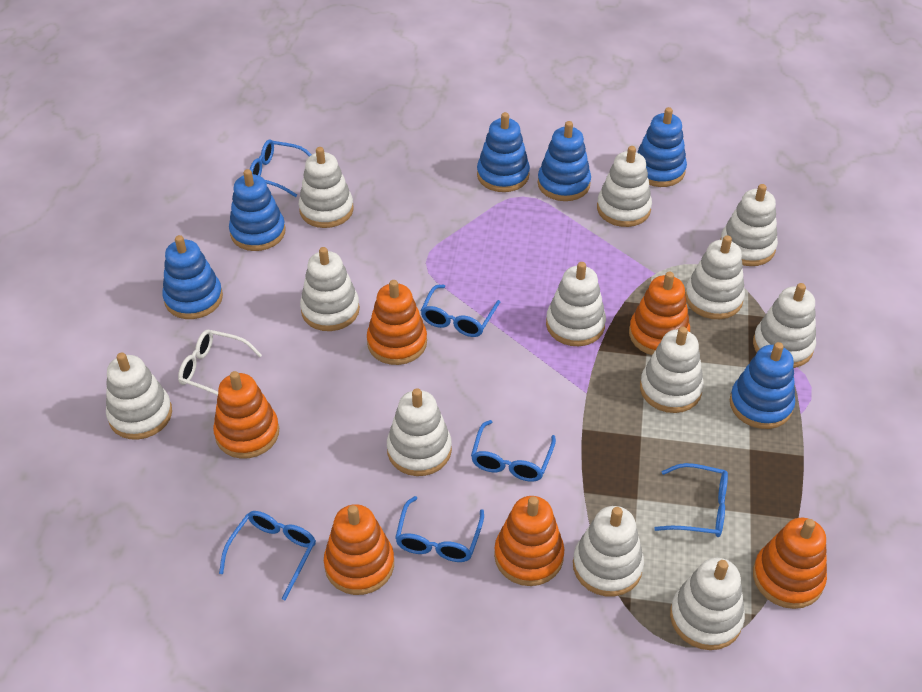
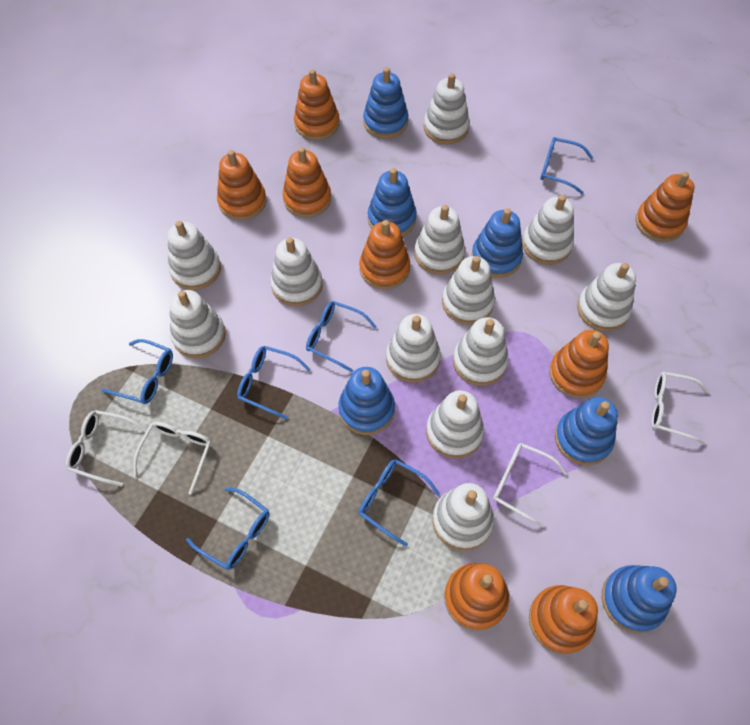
orange stacking toy: [213,371,279,459] [324,504,394,595] [367,280,427,365] [494,496,564,586] [629,272,690,355] [753,518,827,609] = 6 -> [217,150,267,220] [283,147,331,218] [294,69,339,140] [359,220,410,289] [444,563,509,631] [529,585,598,654] [549,330,609,398] [635,172,695,242] = 8
white glasses: [178,330,262,395] = 1 -> [66,410,147,486] [133,421,211,495] [493,443,567,528] [651,372,709,445] = 4

